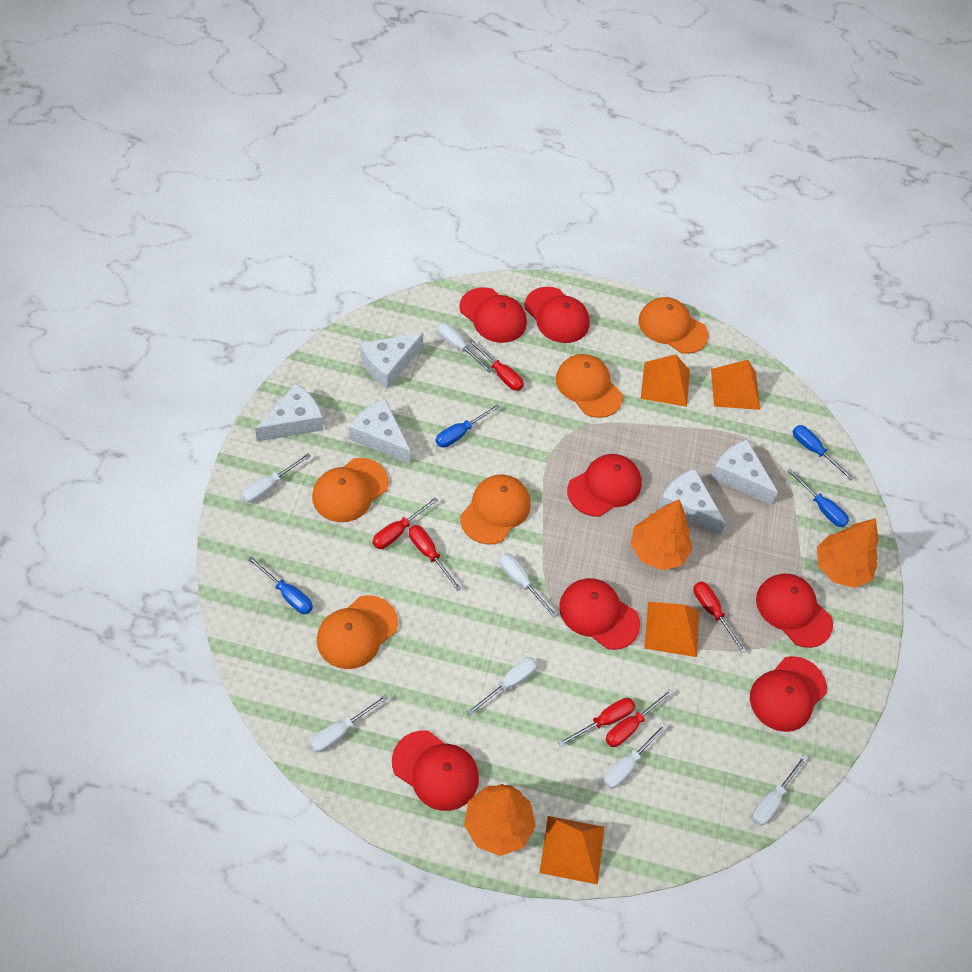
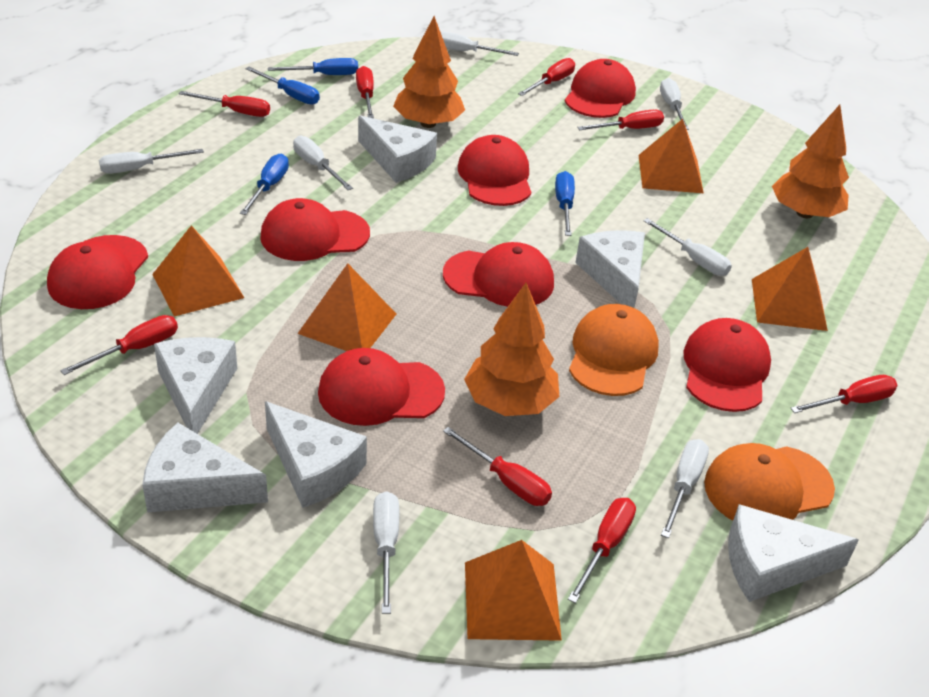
orange cap: [312,458,389,522] [317,595,398,669] [460,475,531,545] [556,354,623,418] [638,297,709,354] = 5 -> [569,304,659,396] [704,443,835,520] = 2
orange pyramid: [540,816,605,884] [641,354,690,407] [644,602,699,657] [711,360,760,410] = 4 -> [152,225,244,317] [297,263,396,351] [465,540,562,641] [639,119,704,193] [752,247,828,331] = 5
red screwdriver: [373,497,438,549] [409,525,461,591] [468,339,524,391] [558,698,635,747] [606,689,674,747] [694,581,746,653] = 6 -> [60,315,178,375] [179,91,270,117] [356,66,374,118] [443,427,552,506] [518,58,575,96] [568,498,636,603] [577,110,664,130] [790,375,898,413] = 8
white cheese: [255,384,323,442] [349,399,411,464] [361,333,424,389] [657,469,726,535] [710,439,778,505] = 5 -> [142,423,268,513] [154,337,237,434] [265,401,367,508] [358,116,437,183] [575,230,645,308] [728,504,859,602] = 6

